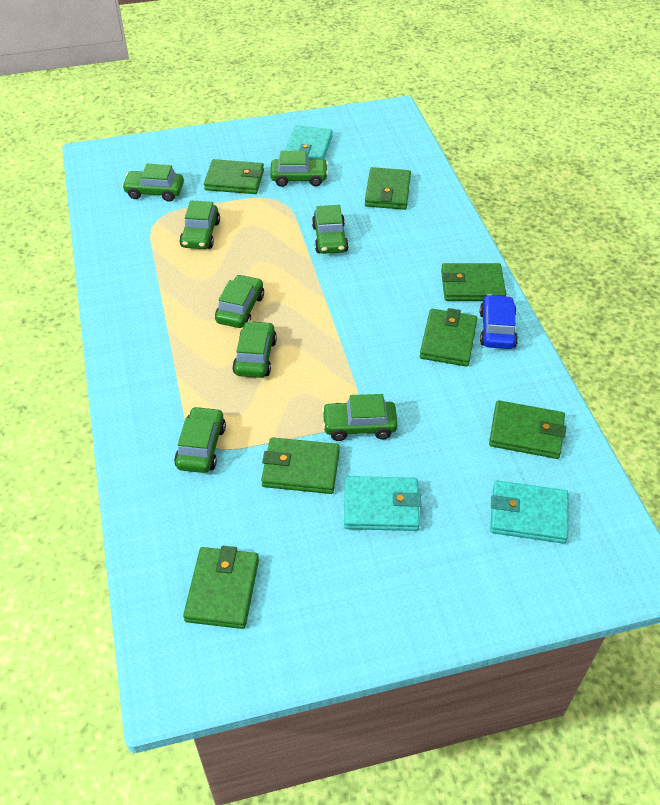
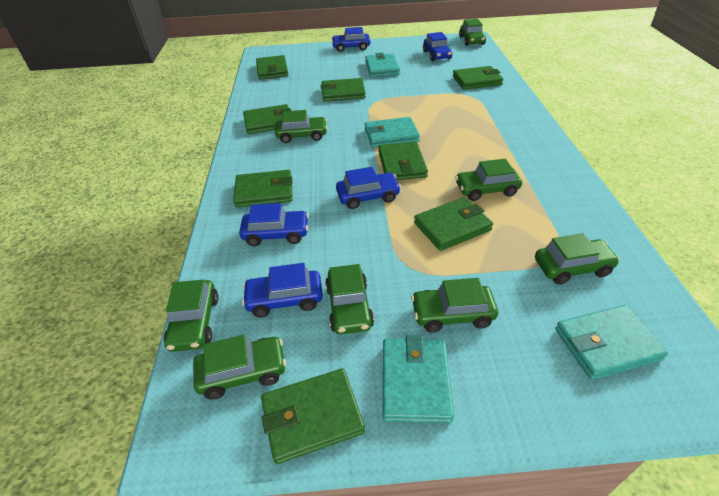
blue car: [480,294,518,349] = 1 -> [239,203,309,246] [242,263,323,317] [331,27,370,52] [336,167,401,209] [423,32,452,61] = 5
green wallet: [183,546,259,629] [204,159,264,194] [261,437,340,494] [365,167,411,210] [420,308,478,367] [441,263,506,301] [489,400,566,459] = 7 -> [233,170,293,207] [243,104,291,134] [256,55,288,79] [261,368,365,464] [321,78,366,101] [378,142,428,180] [414,197,493,251] [453,66,503,90] = 8
turquoise wallet: [285,125,333,159] [344,476,422,531] [490,480,568,544] = 3 -> [365,52,400,77] [365,117,420,148] [383,335,454,423] [556,305,668,380] = 4

